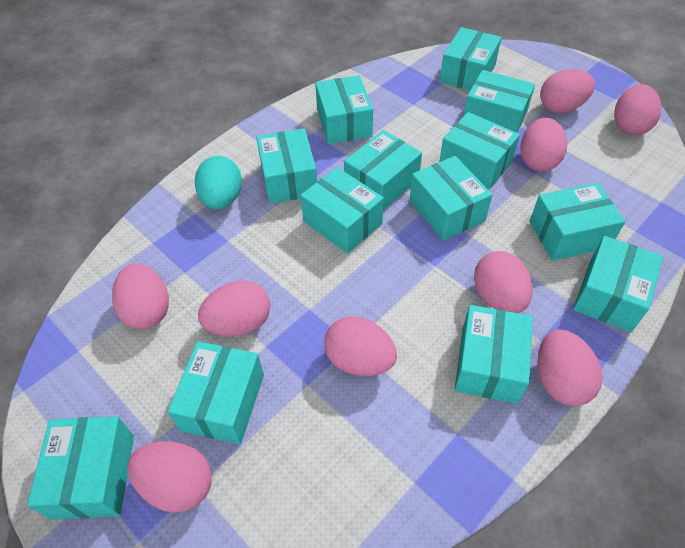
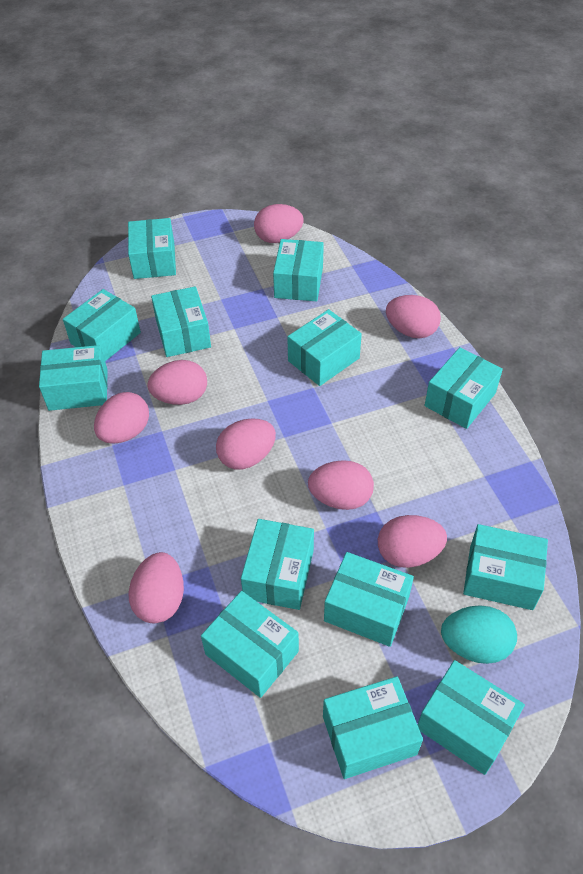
pink egg: [112,263,169,329] [128,441,212,513] [198,280,270,336] [324,316,397,376] [474,251,533,313] [520,118,567,171] [538,329,603,406] [540,69,595,113] [614,84,662,135] = 9 -> [94,392,149,444] [128,552,184,623] [148,360,207,405] [216,418,276,470] [254,204,304,243] [308,460,374,510] [378,515,447,568] [386,295,441,338] = 8

